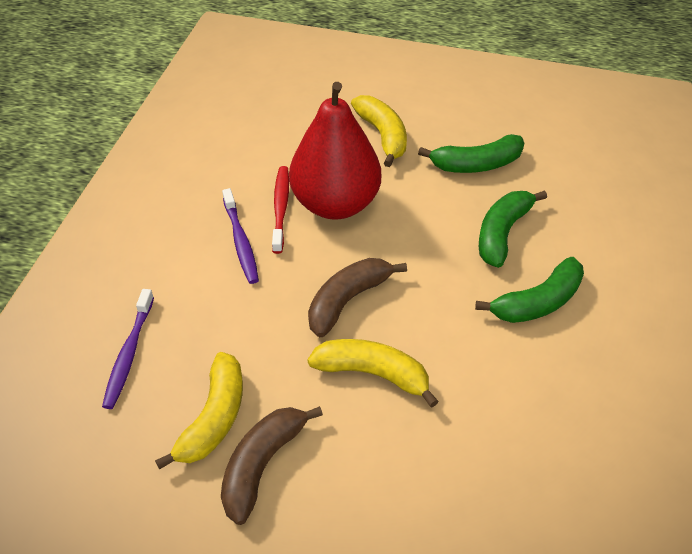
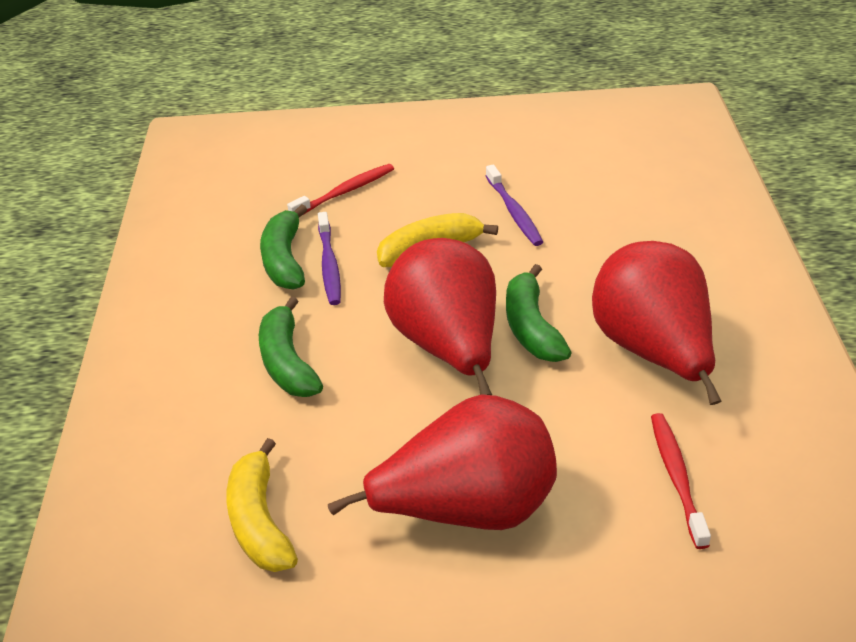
brown banana: [221,406,323,525] [308,258,407,337] = 2 -> none = 0
red pear: [289,82,381,220] = 1 -> [328,394,557,530] [384,238,496,395] [592,241,721,405] = 3
red toothbrush: [272,166,289,254] = 1 -> [287,164,394,215] [651,413,711,549] = 2
yellow banana: [155,352,243,470] [307,339,439,407] [351,95,407,167] = 3 -> [226,438,298,572] [377,213,498,267] = 2

